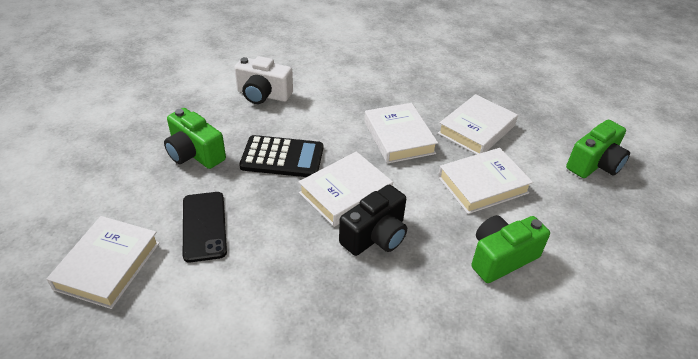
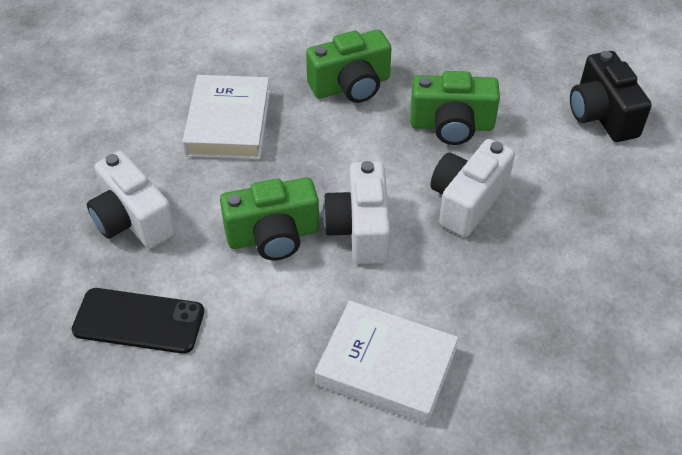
black calculator: [239,135,323,177] = 1 -> none = 0
white book: [47,216,160,309] [298,151,393,227] [364,103,438,164] [438,94,518,155] [438,148,533,214] = 5 -> [182,75,270,159] [315,301,458,425] = 2
white camera: [234,56,293,104] = 1 -> [87,151,176,249] [323,161,390,264] [430,139,515,237] = 3

